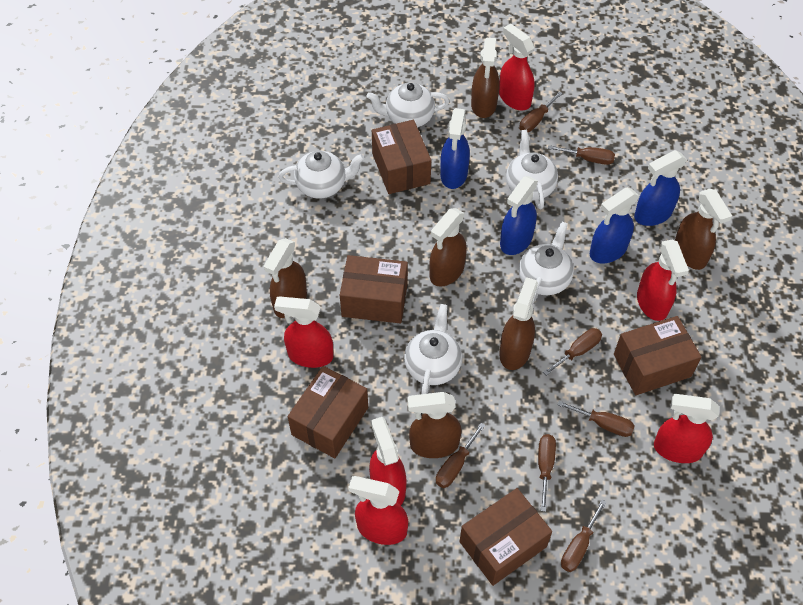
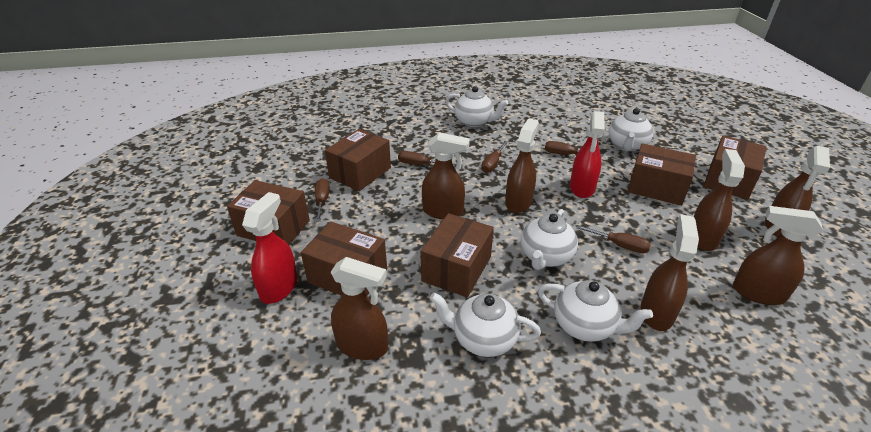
blue spray bottle: [440,108,470,189] [500,176,538,255] [590,188,639,263] [634,150,687,226] = 4 -> none = 0
brown box: [288,366,368,458] [340,255,408,323] [372,120,431,194] [460,488,552,586] [614,316,701,395] = 5 -> [227,180,310,245] [301,222,387,296] [325,129,391,191] [421,213,494,297] [627,143,696,205] [704,136,767,200] = 6
brown screwdriver: [436,423,485,488] [519,91,563,132] [538,434,556,512] [543,328,602,376] [548,145,615,165] [557,401,635,437] [561,500,607,572] = 7 -> [315,178,330,222] [398,151,456,167] [481,141,508,173] [545,141,604,157] [577,225,651,253] = 5
brown spray bottle: [264,238,307,318] [408,392,461,458] [429,208,467,287] [471,38,499,118] [499,277,538,370] [675,189,732,270] = 6 -> [330,257,388,360] [422,132,470,219] [505,118,539,213] [641,214,699,331] [694,149,745,251] [733,206,823,305] [765,146,830,237] = 7
red spray bottle: [274,296,333,368] [348,476,408,545] [369,417,407,506] [499,24,535,110] [637,240,689,321] [654,394,719,463] = 6 -> [242,192,298,304] [570,111,605,198] = 2

